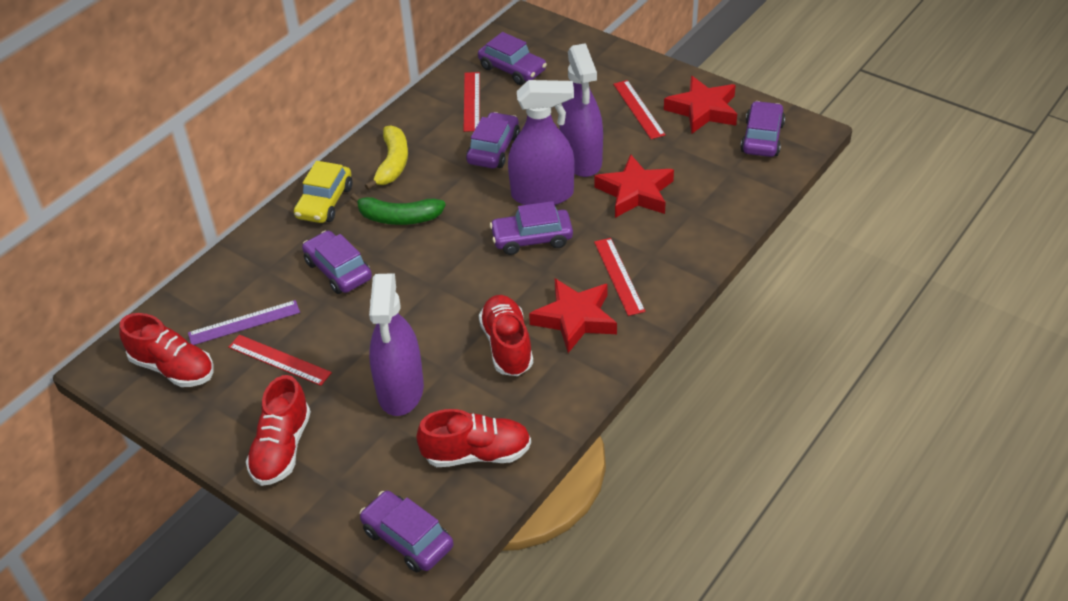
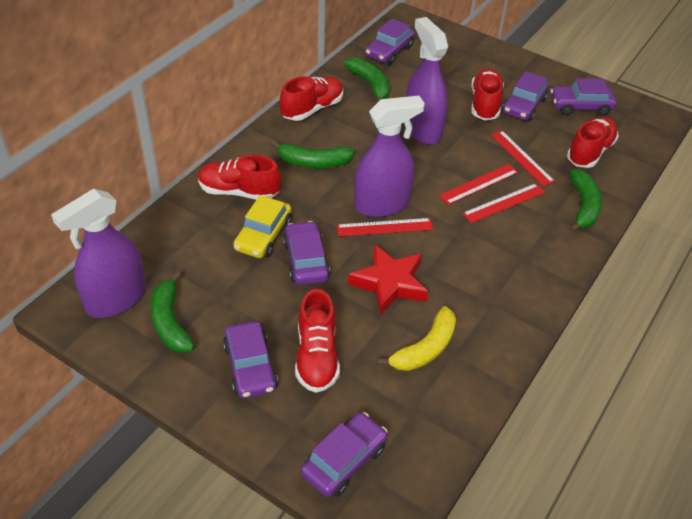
green banana: [350,193,446,225] = 1 -> [151,271,195,353] [271,140,355,168] [344,58,390,104] [569,170,602,232] = 4
purple ruler: [188,300,300,345] = 1 -> none = 0
red shoe: [119,313,213,387] [246,375,311,486] [416,409,531,467] [479,295,533,376] = 4 -> [198,155,281,200] [280,76,343,121] [295,289,340,393] [471,68,504,121] [567,117,619,168] = 5
red star: [529,279,617,353] [594,154,674,218] [664,76,737,134] = 3 -> [348,244,428,315] = 1

